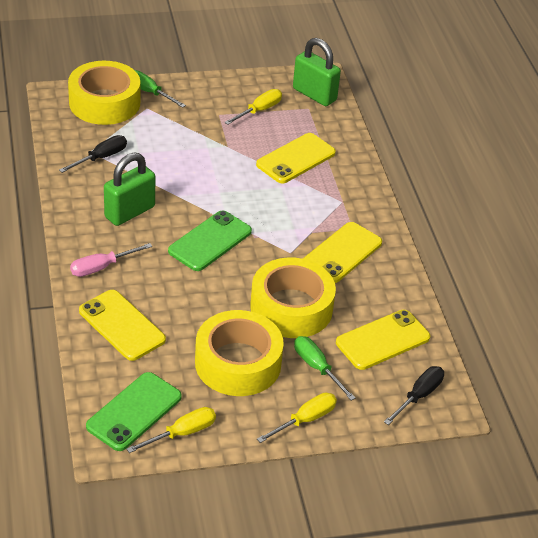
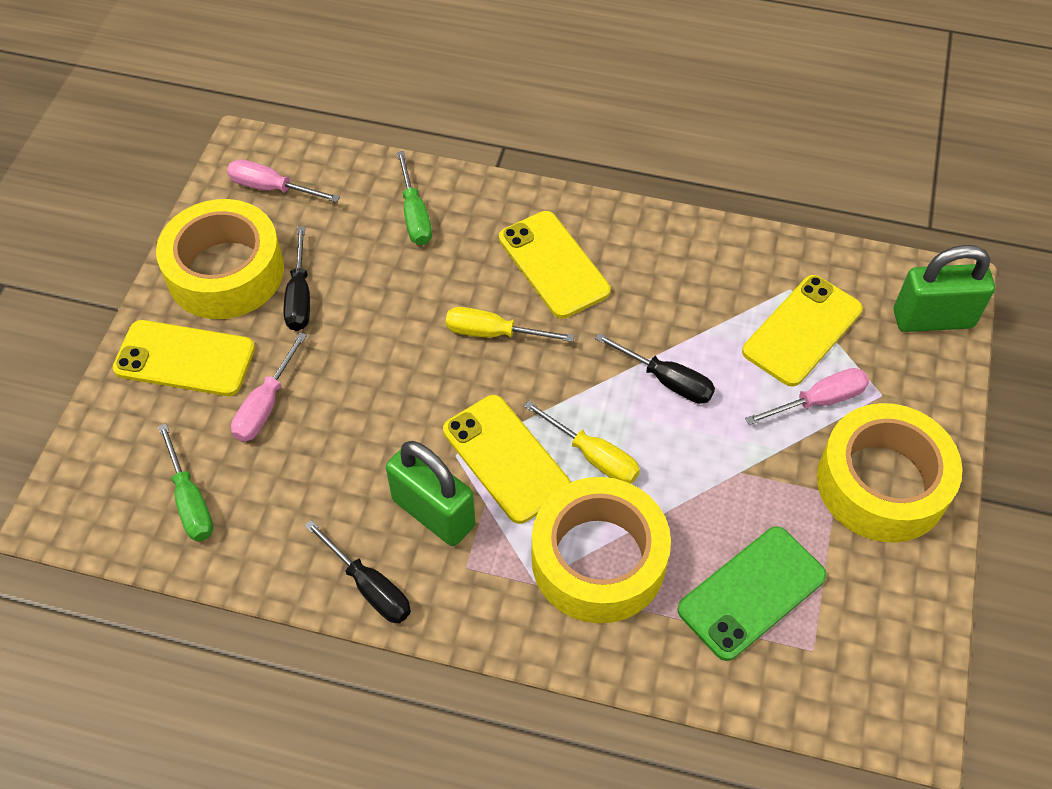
black screwdriver: [59,135,127,173] [384,366,444,425] = 2 -> [284,226,310,331] [304,520,411,623] [595,333,715,404] = 3
green phone: [86,372,182,451] [168,210,252,271] = 2 -> [677,526,827,661] = 1
pink screwdriver: [70,243,152,277] = 1 -> [227,159,340,202] [231,332,307,442] [745,368,869,425] = 3
yellow screwdriver: [126,407,216,453] [225,89,282,125] [257,393,337,443] = 3 -> [446,307,574,342] [524,401,640,484] = 2

